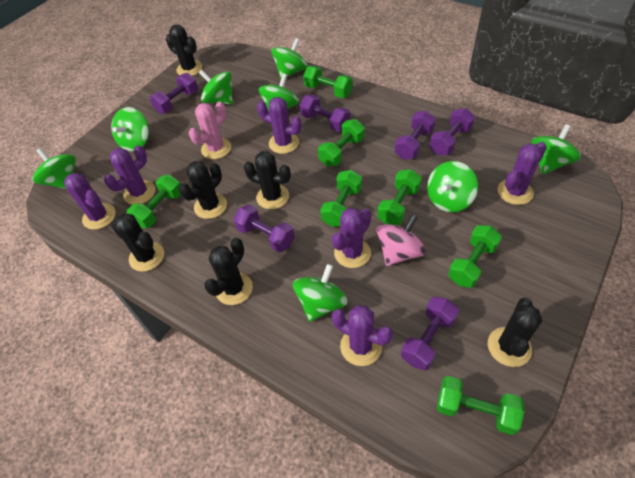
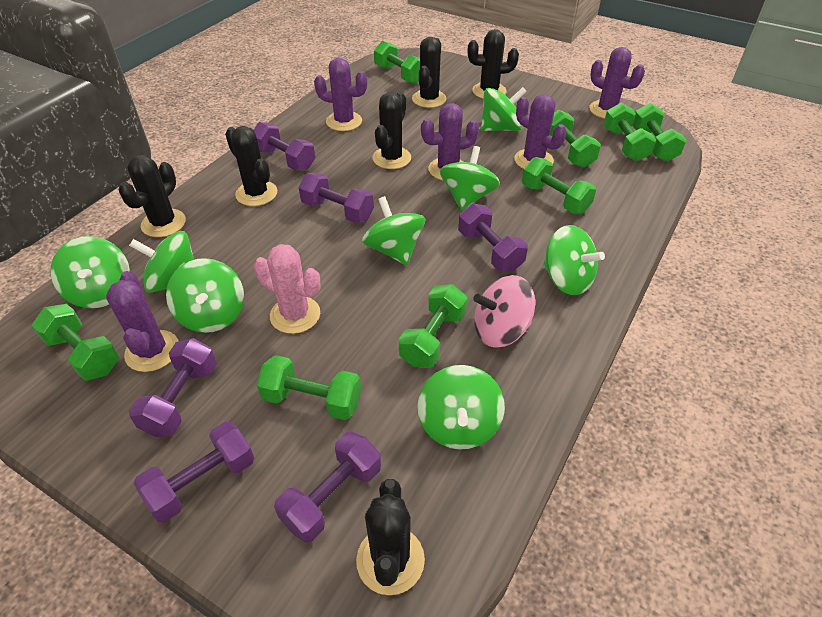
green dumbbell: [127,175,181,228] [303,66,353,98] [318,119,365,166] [320,170,362,227] [377,169,422,225] [437,376,524,435] [448,225,502,288] = 7 -> [31,304,119,381] [257,355,361,420] [374,41,420,84] [399,284,467,368] [522,157,596,214] [550,110,601,168] [604,103,656,161] [632,103,686,162] = 8
purple cactus: [64,173,115,230] [104,145,155,205] [257,97,302,154] [332,208,371,268] [332,305,393,366] [498,142,547,205] = 6 -> [106,271,178,372] [314,58,368,131] [421,103,479,181] [514,94,566,169] [589,47,645,119] = 5

